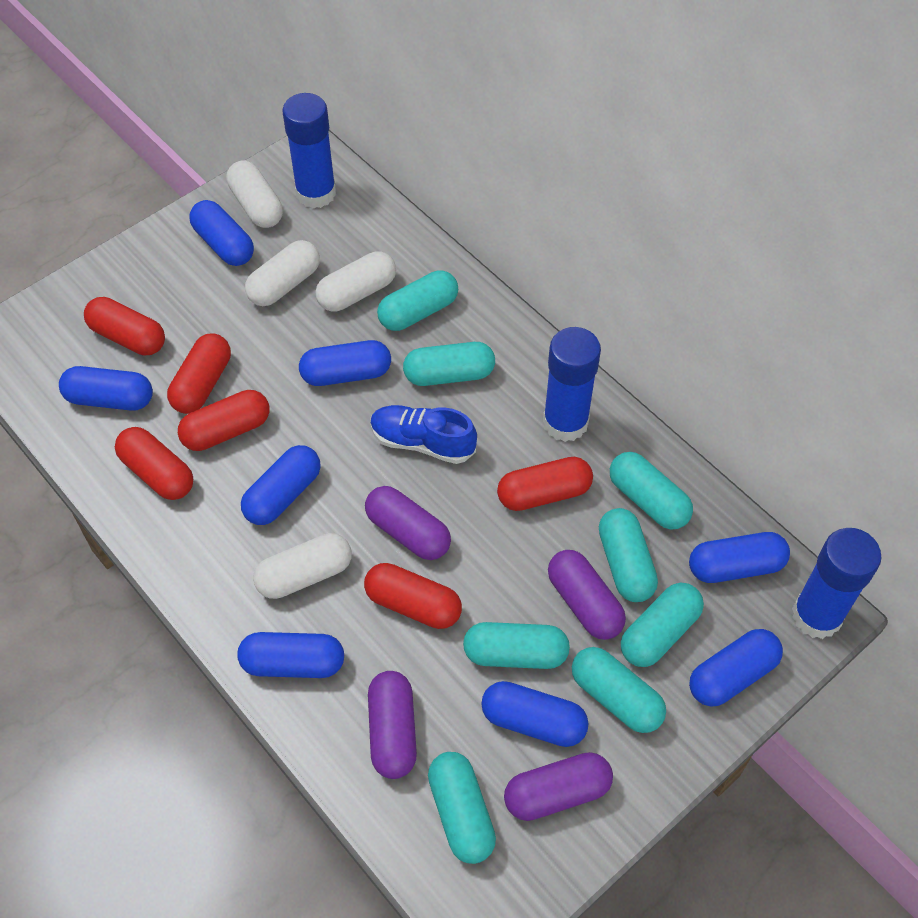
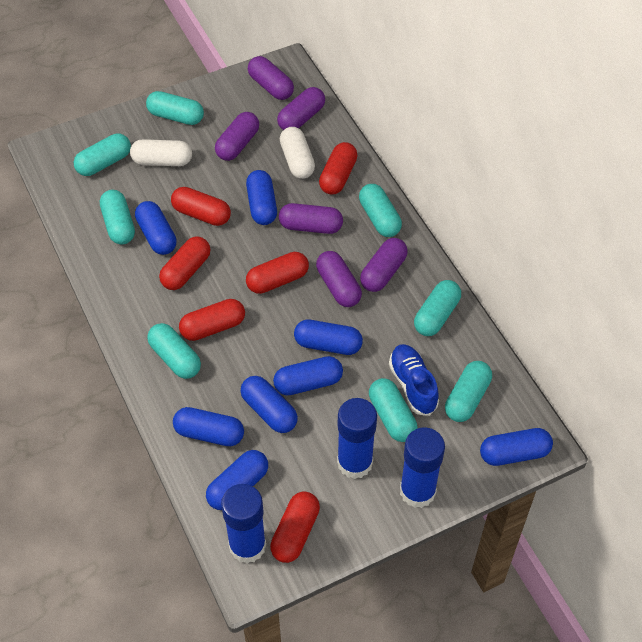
purple capsule: [365,486,451,560] [368,671,417,779] [504,752,613,821] [548,550,626,640] = 4 -> [215,112,259,161] [248,56,294,100] [277,87,325,130] [279,203,343,234] [316,251,362,307] [360,238,408,292] = 6
white capsule: [226,161,283,228] [245,240,320,306] [253,533,352,599] [315,252,396,311] = 4 -> [130,139,192,166] [280,127,315,179] = 2

